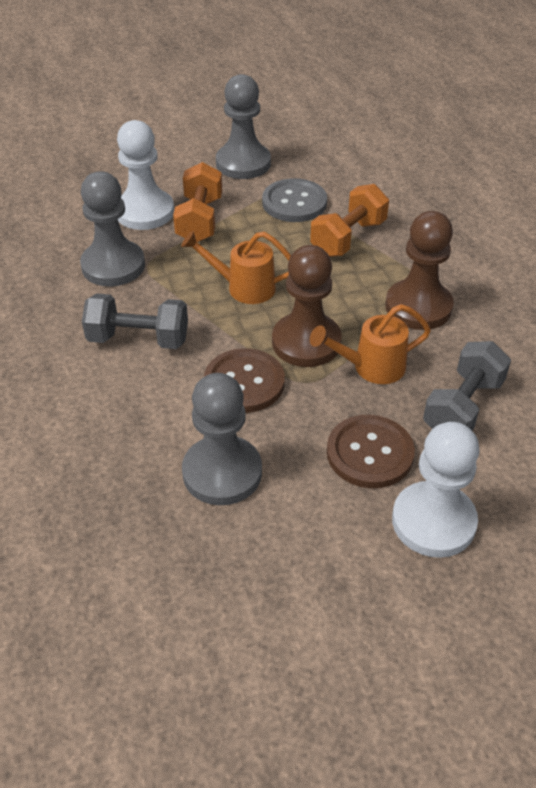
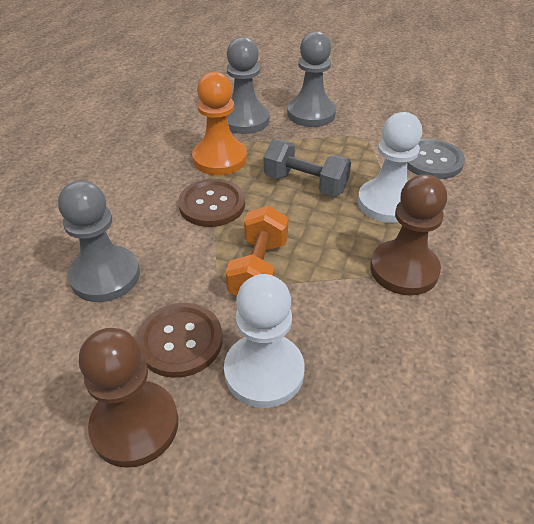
grey dumbbell: [82,293,188,349] [423,341,511,431] = 2 -> [264,139,351,196] = 1
orange dumbbell: [173,162,222,242] [310,184,389,257] = 2 -> [226,206,289,296] = 1
orange pawn: none = 0 -> [192,72,247,175] = 1
orange watering can: [181,231,291,304] [310,304,431,384] = 2 -> none = 0

